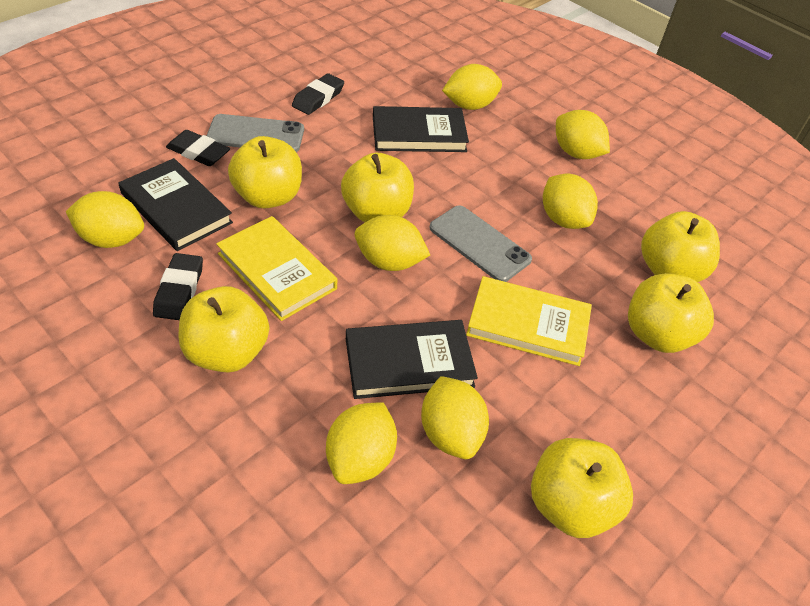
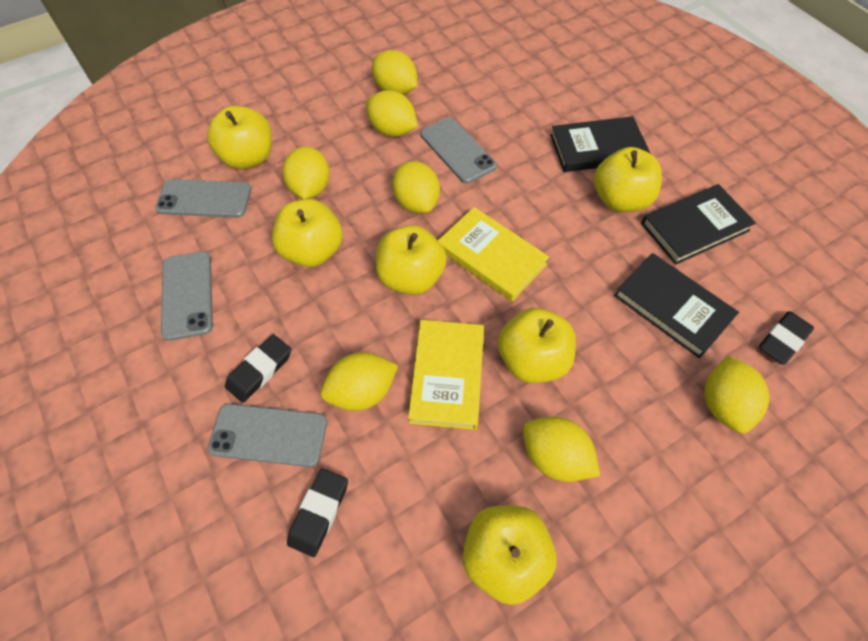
grey phone: [206,114,304,152] [429,205,532,282] = 2 -> [155,179,251,218] [161,251,213,341] [208,403,327,467] [420,117,497,183] = 4

